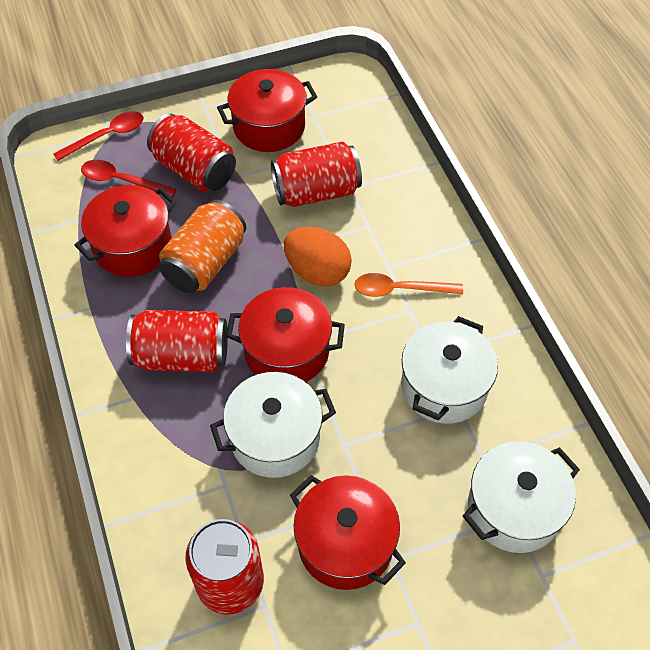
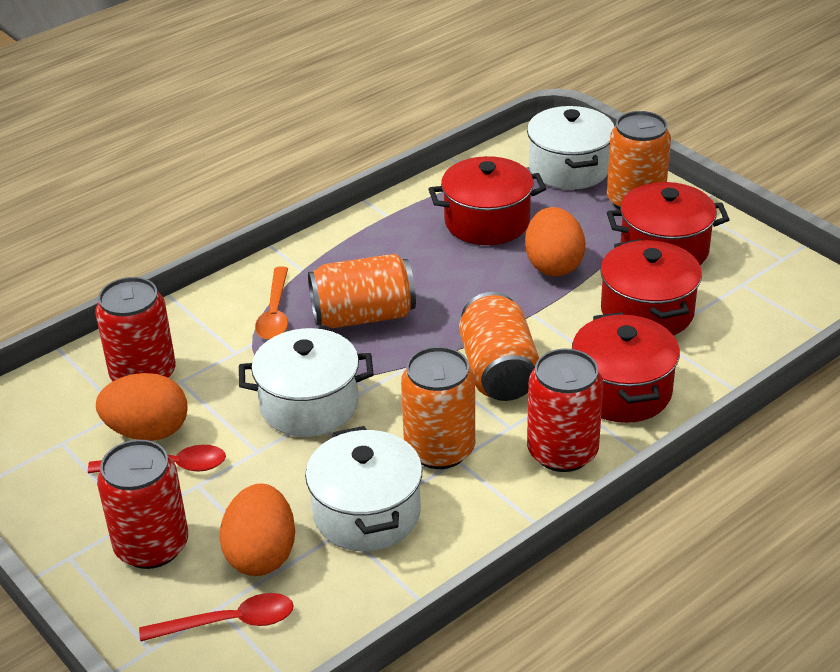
orange can: [159,199,246,293] = 1 -> [308,254,416,328] [401,346,475,469] [459,292,539,401] [607,111,671,210] = 4
orange egg: [284,227,352,287] = 1 -> [96,373,187,441] [219,483,295,576] [525,207,586,276] = 3
red can: [126,310,228,372] [147,114,236,192] [185,519,264,615] [271,141,362,207] = 4 -> [95,277,176,381] [97,440,188,569] [527,349,603,472] = 3

